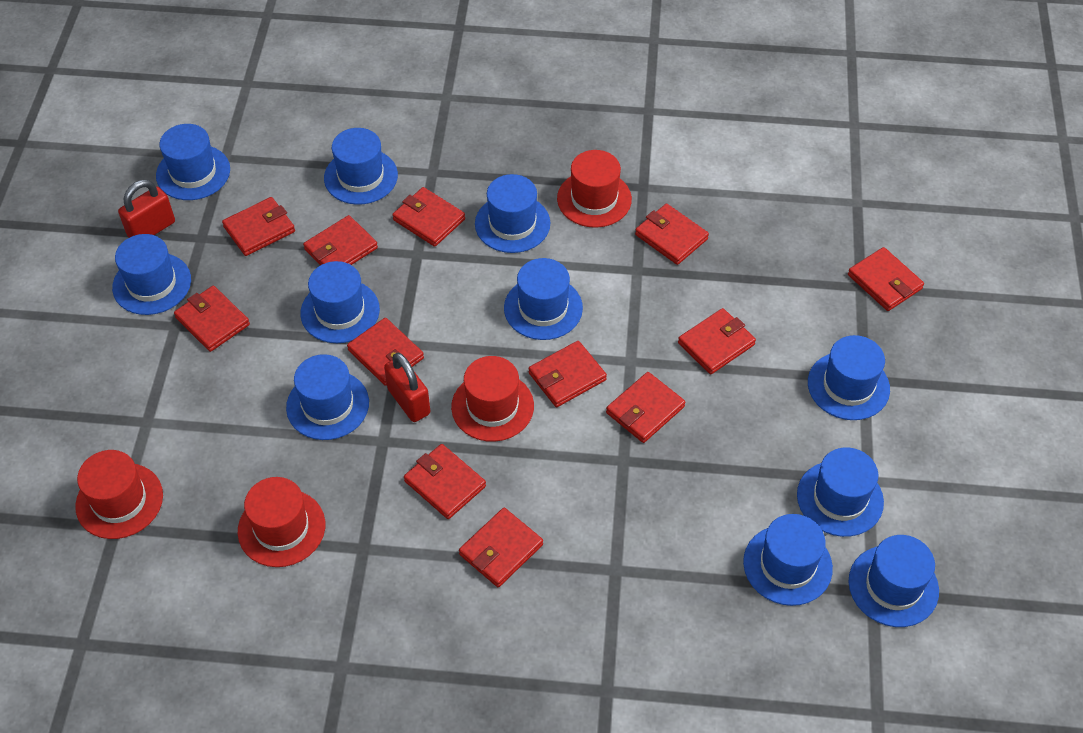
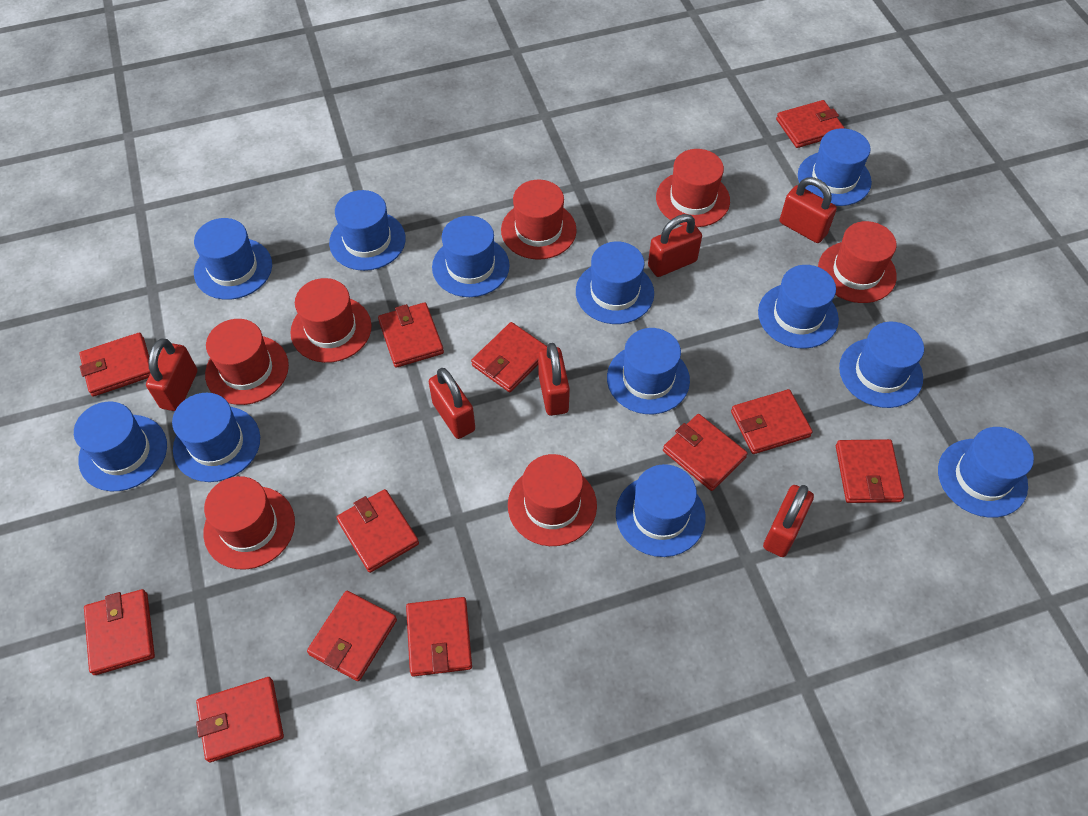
blue hat: [112,234,191,315] [156,124,230,200] [286,354,369,440] [300,261,380,343] [324,128,398,205] [475,174,550,253] [504,258,583,340] [743,514,833,606] [797,447,884,537] [808,335,890,420] [849,535,939,627] = 11 -> [74,402,167,491] [172,393,260,482] [194,218,272,300] [329,190,406,271] [432,216,510,297] [576,241,654,324] [607,328,690,414] [616,464,706,557] [758,265,839,349] [798,128,872,206] [839,322,924,408] [938,427,1034,518] = 12
red hat: [75,450,163,539] [238,477,325,567] [451,356,534,442] [557,150,632,228] = 4 -> [204,476,295,570] [205,319,289,405] [290,278,372,363] [501,179,577,260] [508,454,597,546] [656,149,730,227] [818,221,897,303] = 7
red padlock: [118,180,175,238] [384,352,430,422] = 2 -> [146,338,197,411] [429,368,475,439] [538,343,570,416] [648,214,702,277] [763,485,814,557] [779,177,837,243] = 6

